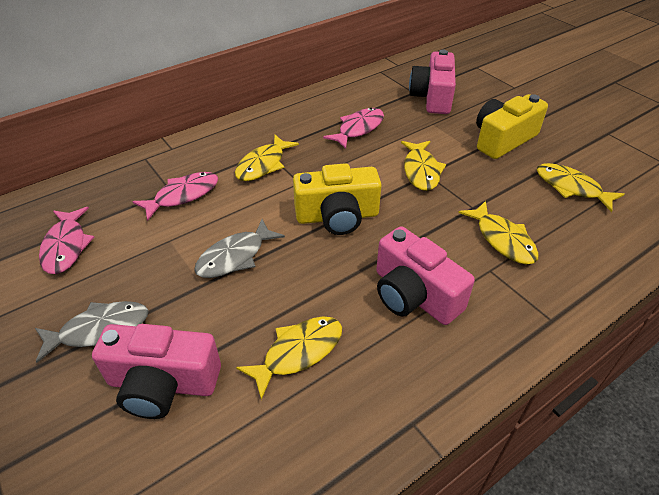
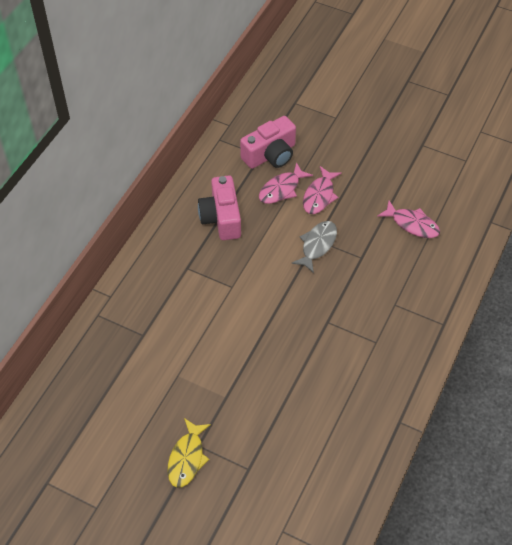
grey fish: [35,301,149,363] [194,219,285,278] = 2 -> [291,221,337,273] = 1
pink camera: [92,324,221,419] [376,226,475,325] [409,50,456,114] = 3 -> [198,176,241,240] [240,116,296,169] = 2
yellow camera: [293,163,382,235] [476,94,548,159] = 2 -> none = 0
yellow fish: [235,135,299,181] [236,316,342,400] [401,141,446,191] [459,201,539,265] [537,163,625,212] = 5 -> [167,418,211,488] = 1

